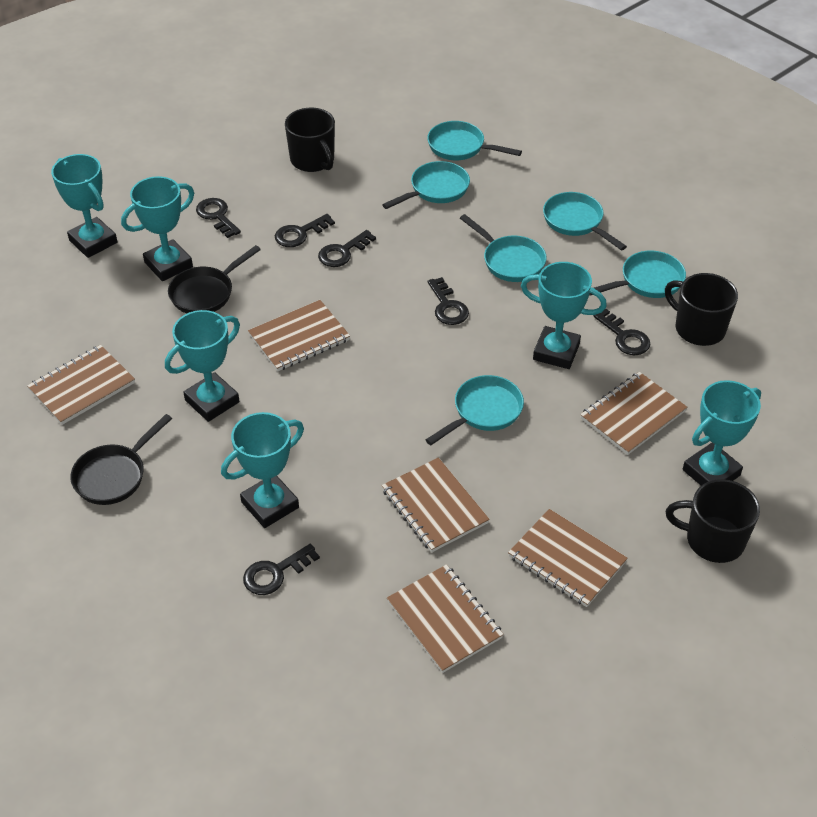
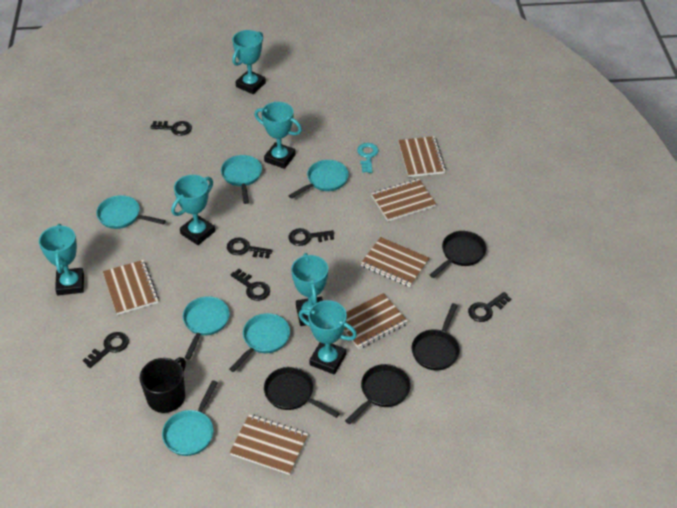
black mug: [285,108,335,172] [665,273,738,346] [666,479,760,563] = 3 -> [140,357,186,413] = 1
black pan: [70,414,172,505] [168,245,261,313] = 2 -> [264,367,340,418] [345,364,411,424] [412,303,460,370] [430,231,486,278] = 4
turquoise key: none = 0 -> [357,143,379,173] = 1

